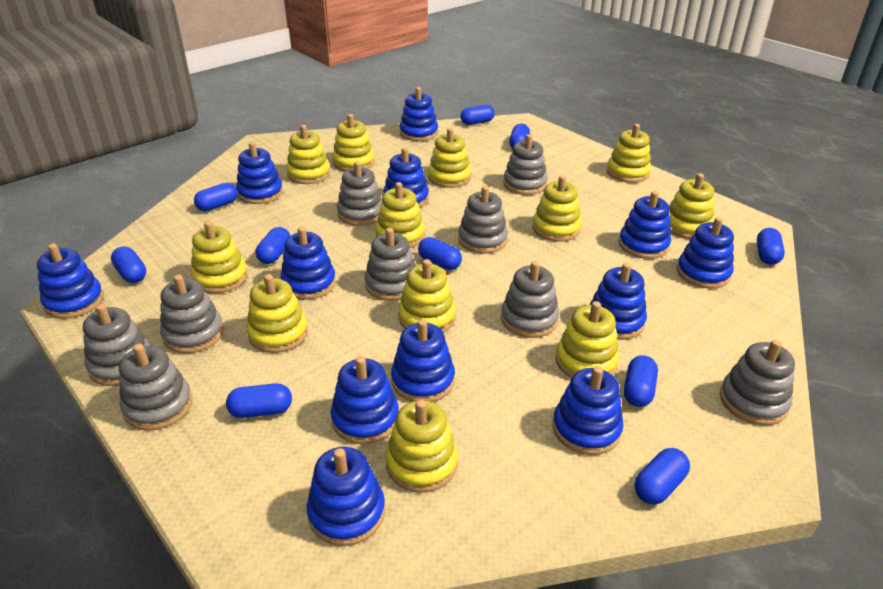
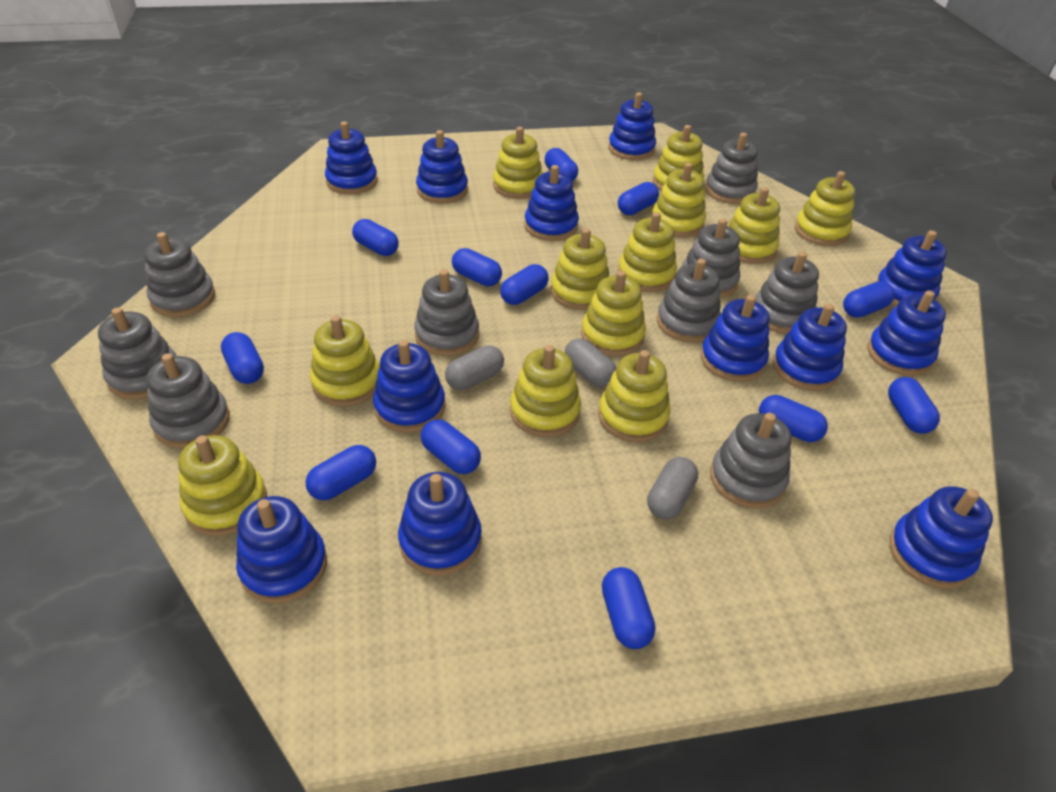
blue capsule: [111,247,146,283] [194,183,237,211] [226,384,292,418] [256,227,290,264] [418,237,462,270] [460,105,495,125] [509,124,530,148] [624,355,658,407] [635,448,690,504] [757,228,785,265] = 10 -> [221,332,264,384] [305,445,376,500] [352,219,399,256] [421,419,481,474] [452,248,502,286] [500,264,549,305] [545,148,578,181] [602,567,655,649] [618,182,659,215] [759,395,828,442] [843,281,895,318] [888,377,940,434] = 12
grey capsule: none = 0 -> [445,345,504,390] [564,338,616,388] [647,457,698,519] = 3

